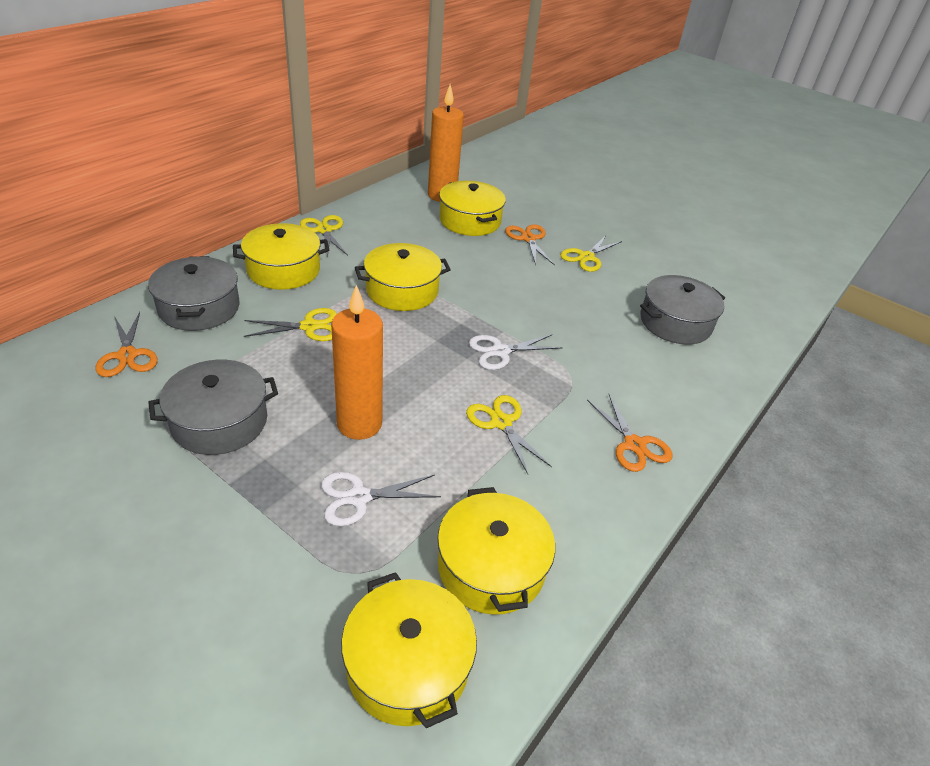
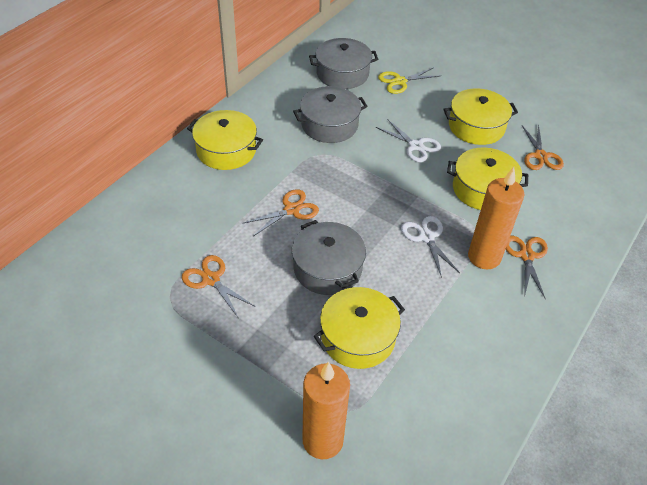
orange scissors: [95,312,158,377] [505,224,555,266] [587,393,672,472] = 3 -> [182,255,256,317] [244,189,319,236] [506,236,548,299] [522,124,564,170] = 4
yellow pot: [233,223,329,290] [341,572,477,728] [355,243,451,311] [438,487,555,615] [439,181,506,236] = 5 -> [187,110,263,170] [314,287,405,369] [443,88,518,145] [447,147,528,210] = 4
yellow scissors: [244,308,337,341] [300,215,348,257] [466,395,552,474] [560,235,622,272] = 4 -> [378,67,439,94] = 1

